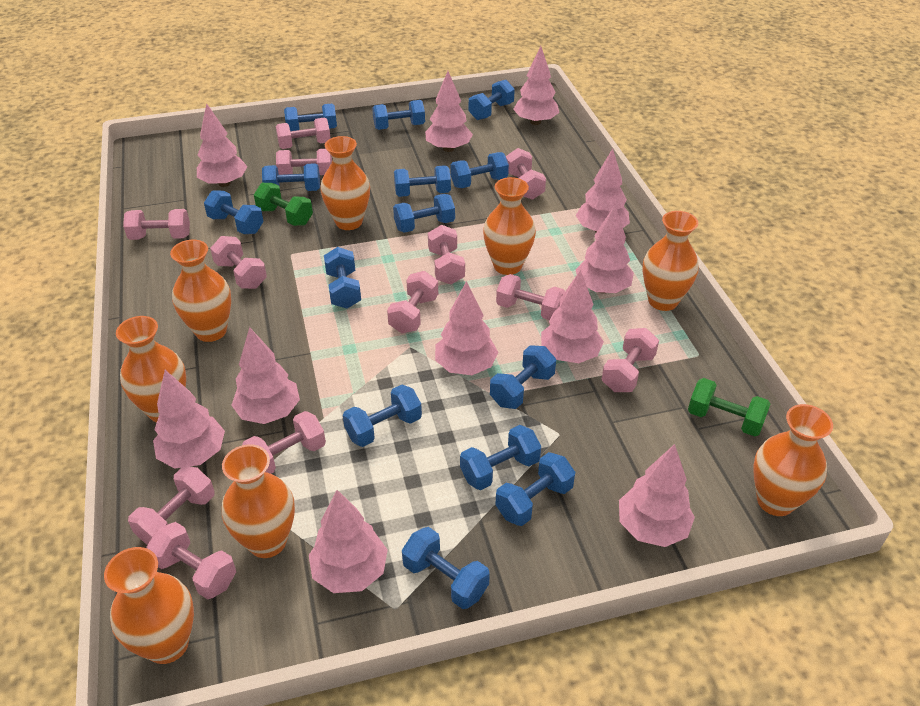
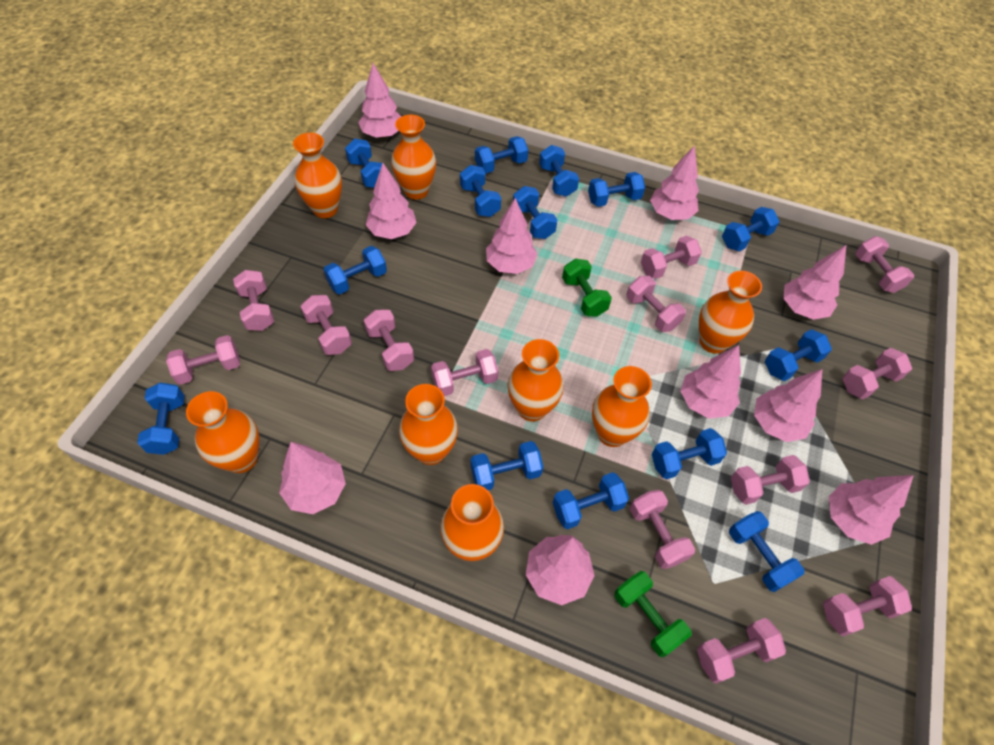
pink dumbbell: [123,209,190,240] [128,466,215,545] [146,522,236,599] [210,236,267,289] [242,411,326,474] [276,117,331,149] [276,149,332,175] [387,271,438,333] [428,225,465,284] [496,274,565,320] [506,148,546,200] [601,328,659,392] = 12 -> [166,335,240,385] [233,270,274,331] [300,295,352,355] [364,310,414,371] [431,349,498,396] [626,276,686,332] [630,490,695,569] [641,236,702,279] [697,618,786,684] [731,455,810,505] [823,576,912,636] [843,348,912,399] [855,236,914,293] = 13
pink tree: [153,370,225,468] [197,103,247,187] [231,327,300,424] [309,490,388,593] [425,71,473,152] [435,281,498,375] [513,46,559,125] [541,270,604,363] [575,205,634,293] [576,149,630,232] [619,444,695,547] = 11 -> [279,442,346,514] [358,63,402,138] [366,163,417,239] [486,198,537,274] [526,535,595,605] [650,145,699,220] [680,345,741,418] [754,369,822,442] [783,245,846,320] [829,475,914,545] = 10

